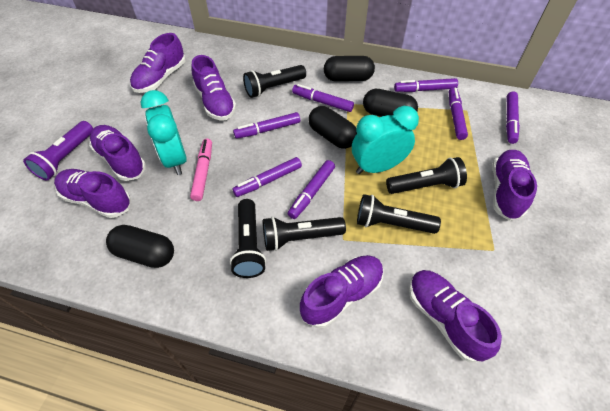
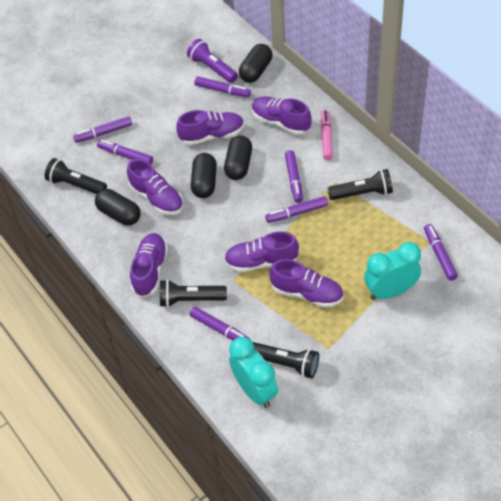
black flashlight: [230,199,266,278] [243,65,306,98] [263,217,346,251] [357,194,441,234] [386,157,467,194] = 5 -> [45,158,107,194] [160,279,227,307] [253,342,319,378] [328,169,393,200] = 4
purple shoe: [54,169,131,218] [89,125,146,181] [130,33,186,93] [192,55,236,120] [300,255,384,328] [409,270,502,363] [492,150,537,221] = 7 -> [127,159,183,215] [130,233,168,298] [176,110,244,145] [224,231,299,272] [252,97,312,135] [269,259,343,308] = 6

